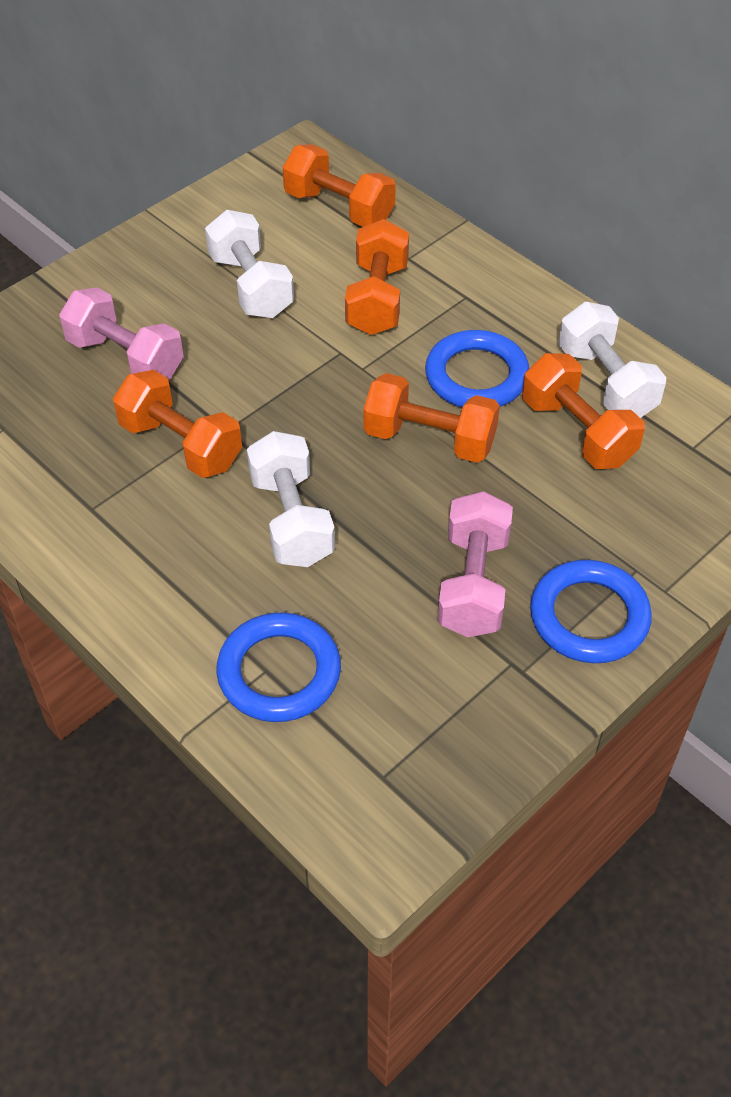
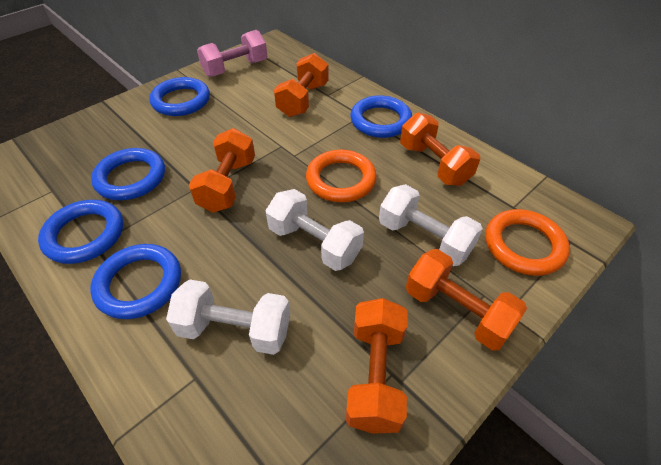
blue ring: [216,612,341,722] [425,330,529,408] [530,560,652,663] = 3 -> [38,200,123,264] [91,148,165,200] [91,244,181,319] [149,77,210,116] [350,95,412,138] = 5
orange ring: none = 0 -> [306,150,377,202] [485,209,570,276] = 2
pink dumbbell: [59,288,184,380] [438,491,513,637] = 2 -> [197,30,267,77] = 1

